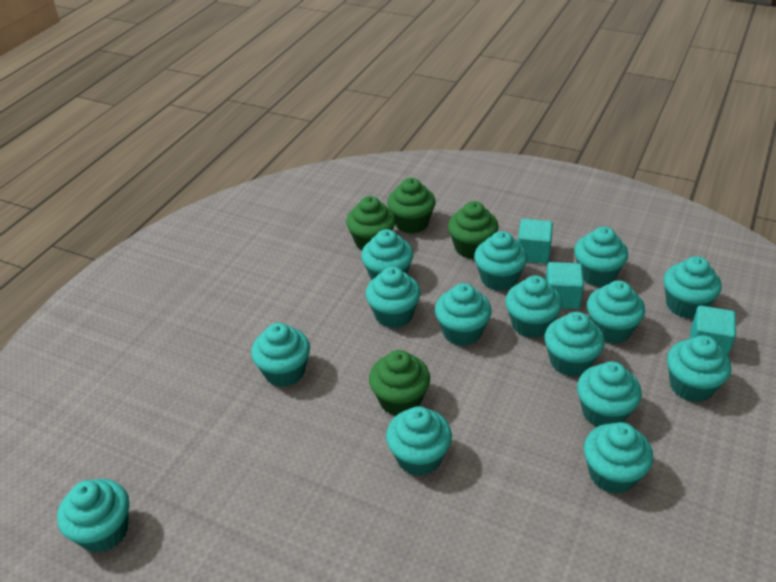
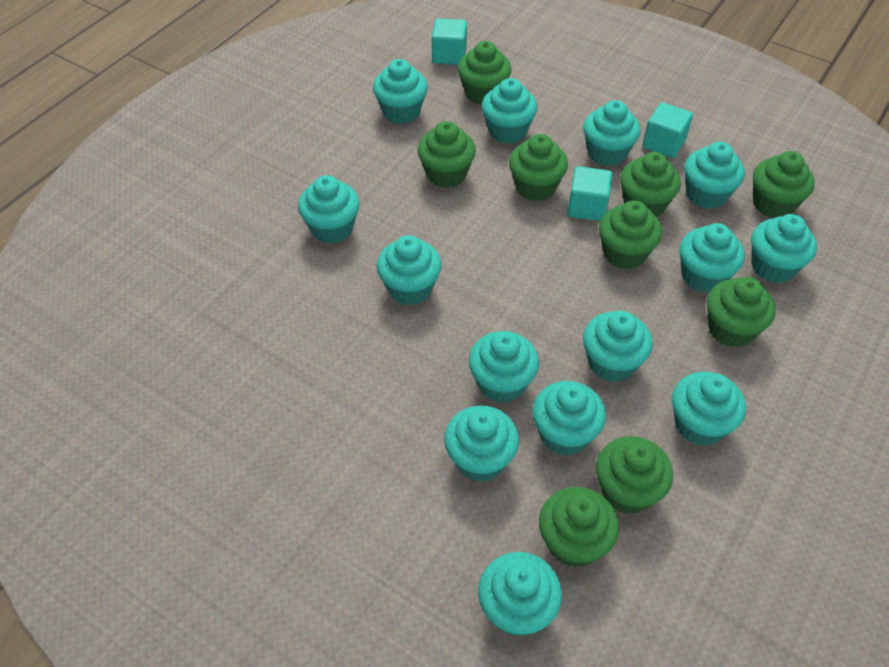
green cupcake: [346,196,396,250] [369,350,430,416] [387,178,436,233] [448,201,499,259] = 4 -> [417,121,476,188] [458,41,512,105] [509,134,568,201] [539,487,619,568] [596,436,673,514] [599,200,662,269] [620,152,681,217] [707,277,776,347] [753,151,815,218] = 9
turquoise cupcake: [57,479,129,553] [251,323,310,387] [361,229,413,280] [366,267,421,328] [386,406,452,476] [435,283,492,346] [474,231,527,291] [505,275,562,338] [544,312,605,376] [574,227,628,287] [577,361,642,426] [584,422,653,494] [587,280,645,344] [664,256,722,319] [667,335,731,402] = 15 -> [298,175,360,244] [373,59,428,124] [377,235,442,305] [444,406,519,482] [469,331,539,403] [478,552,562,637] [482,78,538,144] [532,381,606,456] [583,100,641,166] [583,311,653,382] [672,372,746,446] [679,223,745,293] [684,142,745,209] [751,214,817,283] = 14

